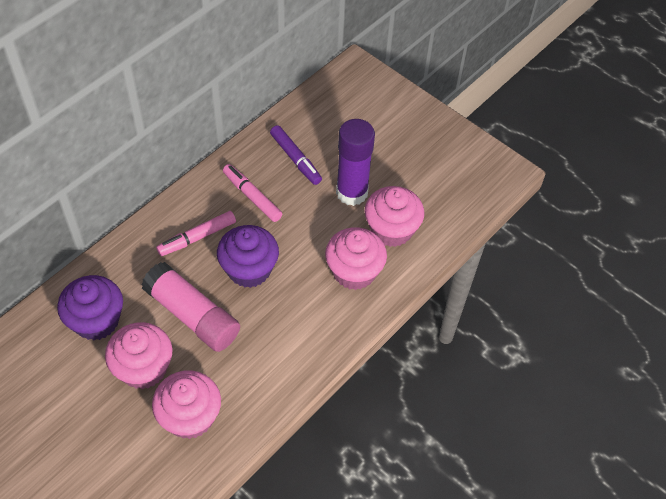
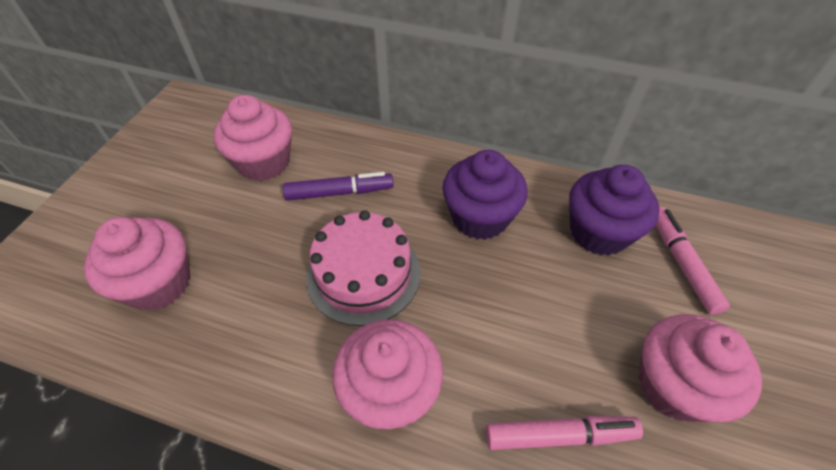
pink cake: none = 0 -> [306,210,420,326] = 1
pink glue stick: [141,262,240,352] = 1 -> none = 0
purple glue stick: [336,119,375,206] = 1 -> none = 0

